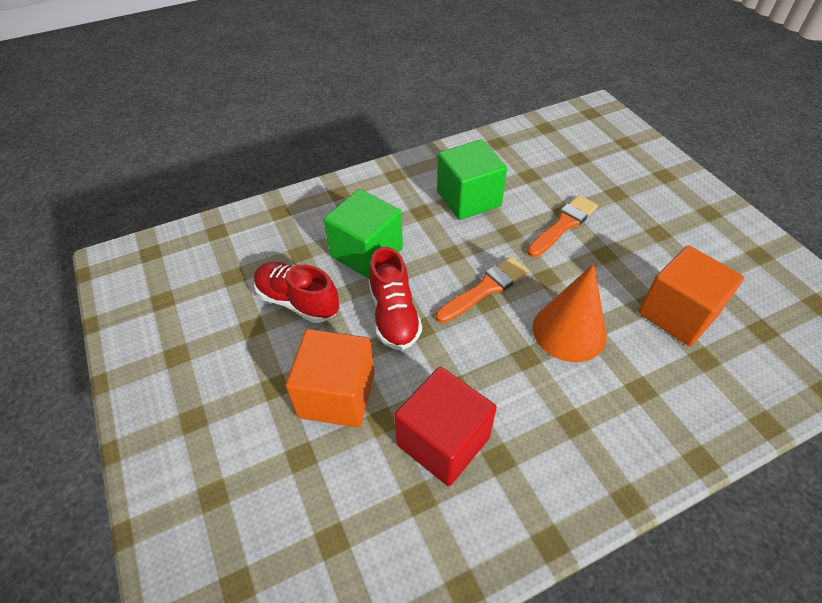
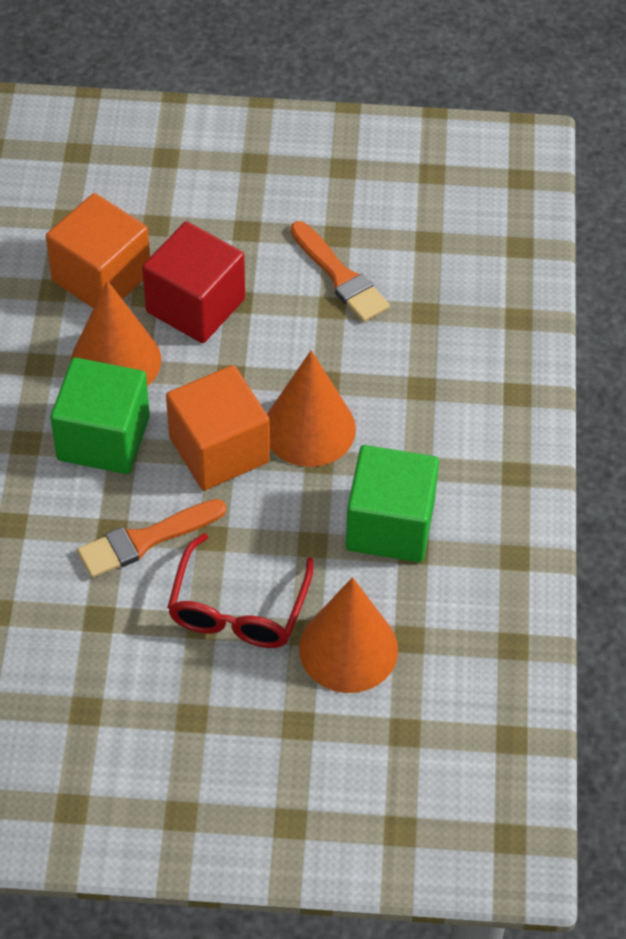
orange cone: [533,263,607,362] = 1 -> [71,281,161,386] [267,350,356,467] [299,577,398,693] = 3
red glasses: none = 0 -> [167,533,314,648] = 1
red shoe: [254,262,339,323] [369,247,422,350] = 2 -> none = 0

